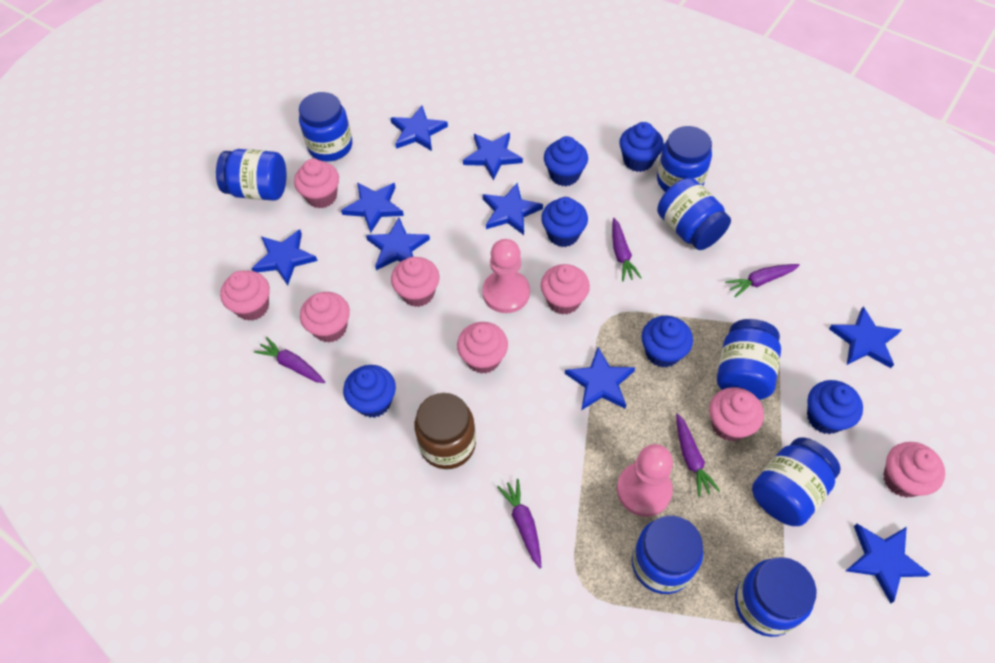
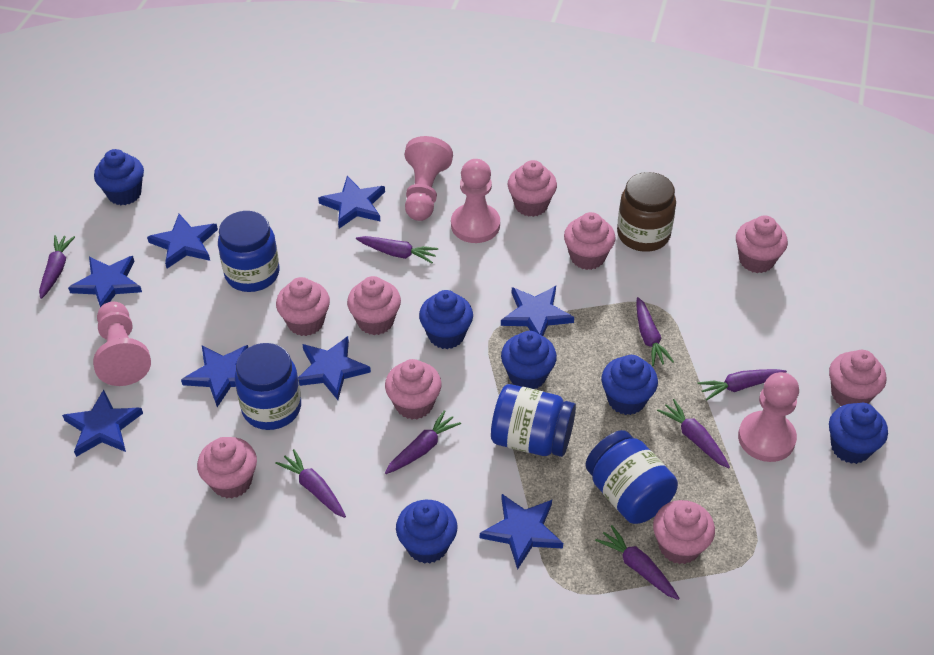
blue jar: [216,149,286,201] [299,92,352,162] [632,515,703,594] [657,126,712,192] [657,178,731,250] [717,319,781,400] [735,557,816,637] [752,437,841,526] = 8 -> [218,211,280,292] [235,343,301,430] [491,384,576,457] [585,430,678,524] = 4
blue star: [251,230,317,285] [341,182,404,233] [366,218,430,270] [390,105,448,151] [463,133,523,181] [483,183,543,235] [565,347,635,410] [829,306,901,368] [846,524,930,604] = 9 -> [62,389,143,457] [68,256,142,307] [147,214,218,269] [181,345,248,407] [298,336,371,400] [318,176,385,228] [480,494,563,570] [501,286,574,336] = 8
pink cupcake: [220,271,270,321] [294,159,339,208] [300,292,350,343] [391,257,439,307] [457,322,508,374] [541,264,590,315] [709,387,764,441] [883,442,945,498] = 8 -> [197,437,257,499] [276,277,330,336] [347,276,401,335] [385,359,442,419] [508,160,557,217] [564,212,616,270] [653,500,715,564] [736,216,788,273] [829,350,886,406] = 9
pink pawn: [482,239,530,313] [617,444,673,517] = 2 -> [93,302,151,386] [405,136,453,221] [451,159,500,243] [738,372,799,462] = 4
purple carrot: [254,337,325,383] [497,479,541,568] [612,218,641,281] [676,413,720,497] [725,264,800,297] = 5 -> [39,235,75,299] [275,449,346,518] [356,236,438,263] [385,410,461,474] [595,525,679,600] [636,297,674,366] [657,399,730,468] [697,369,787,401] = 8

